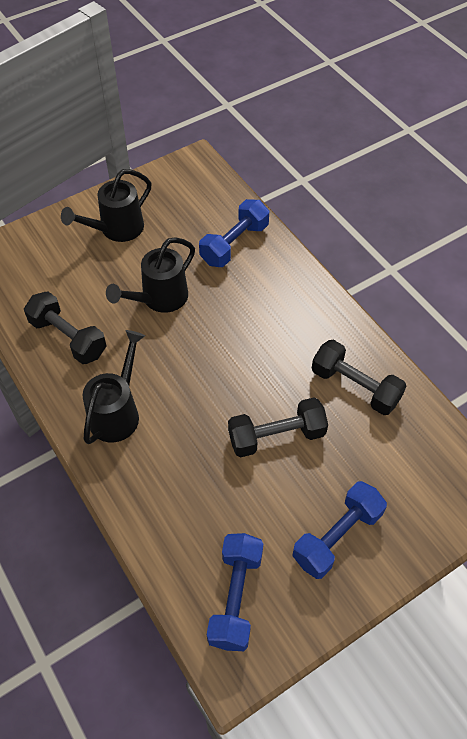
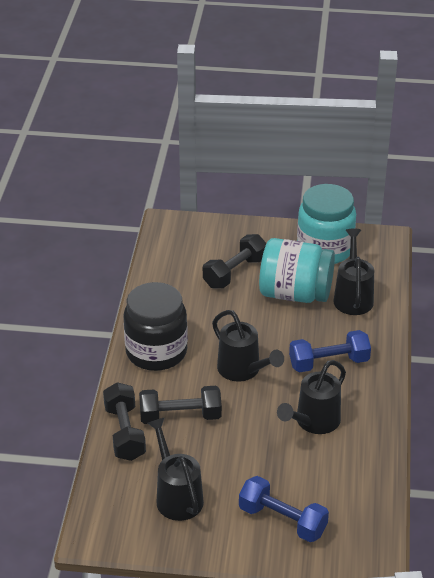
black jar: none = 0 -> [123,282,188,371] = 1
black watering can: [61,169,151,242] [83,330,145,444] [106,237,195,313] = 3 -> [148,417,204,521] [212,310,284,382] [277,360,346,434] [333,228,374,315] = 4
blue dumbbell: [199,199,269,267] [207,533,263,651] [292,481,387,579] = 3 -> [239,476,329,542] [289,330,371,372] = 2
turquoise jar: none = 0 -> [259,238,335,303] [297,184,356,264] = 2

